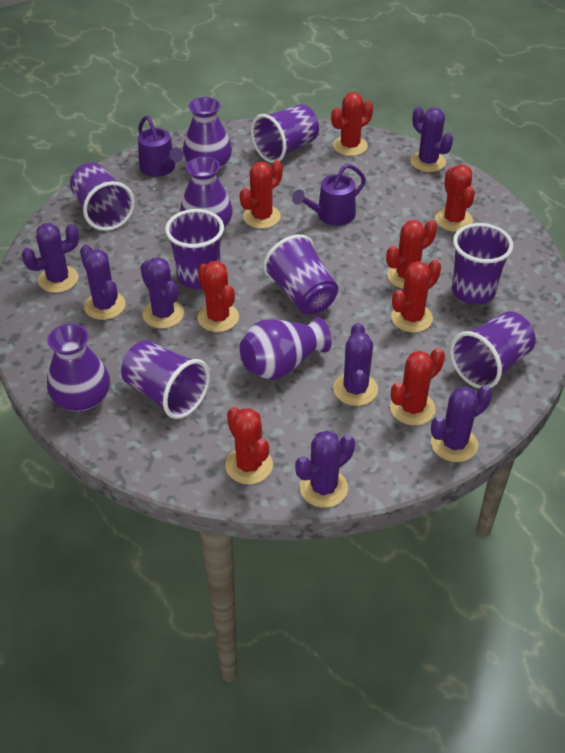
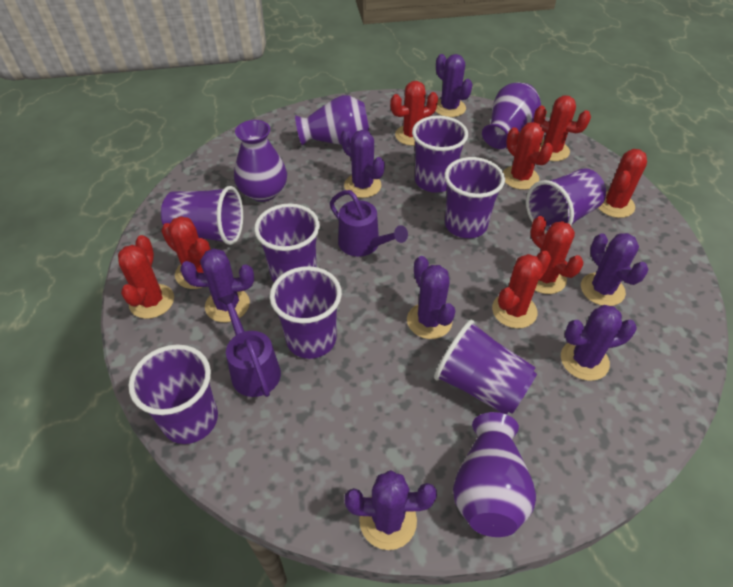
purple cup: [70,162,135,231] [121,340,210,419] [165,209,224,289] [251,104,319,163] [263,234,338,315] [450,311,536,388] [452,223,513,304] = 7 -> [128,344,218,444] [161,186,243,245] [254,204,320,282] [269,266,342,359] [412,115,468,193] [434,320,537,414] [444,157,505,238] [526,168,606,234] = 8

